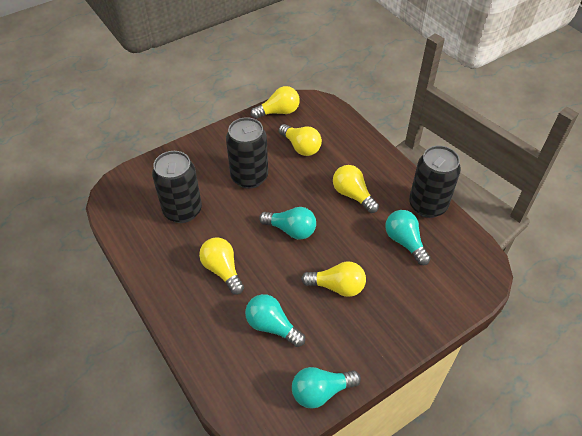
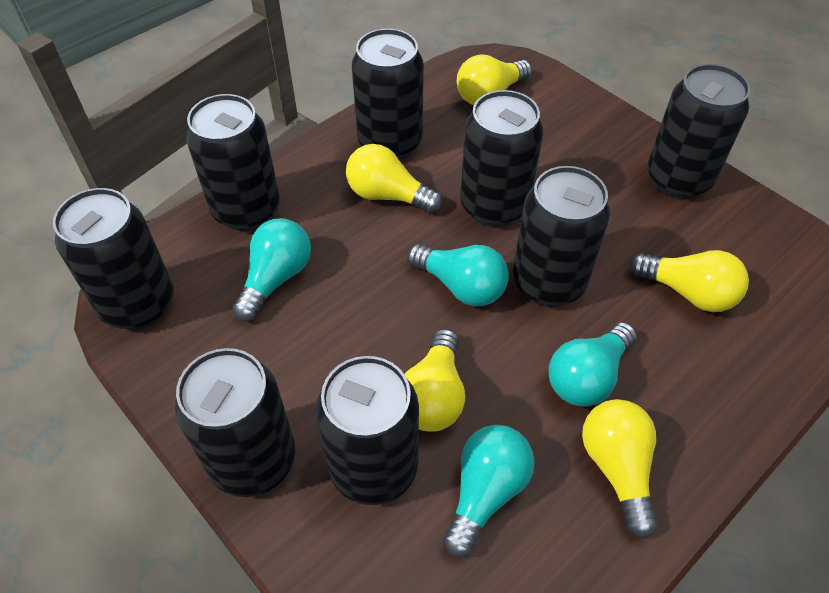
black can: [152,151,202,223] [226,117,268,189] [409,146,461,218] = 3 -> [53,188,174,330] [175,348,296,497] [186,94,280,231] [316,356,419,505] [352,28,424,160] [460,90,543,227] [513,166,610,307] [647,64,750,199] = 8

